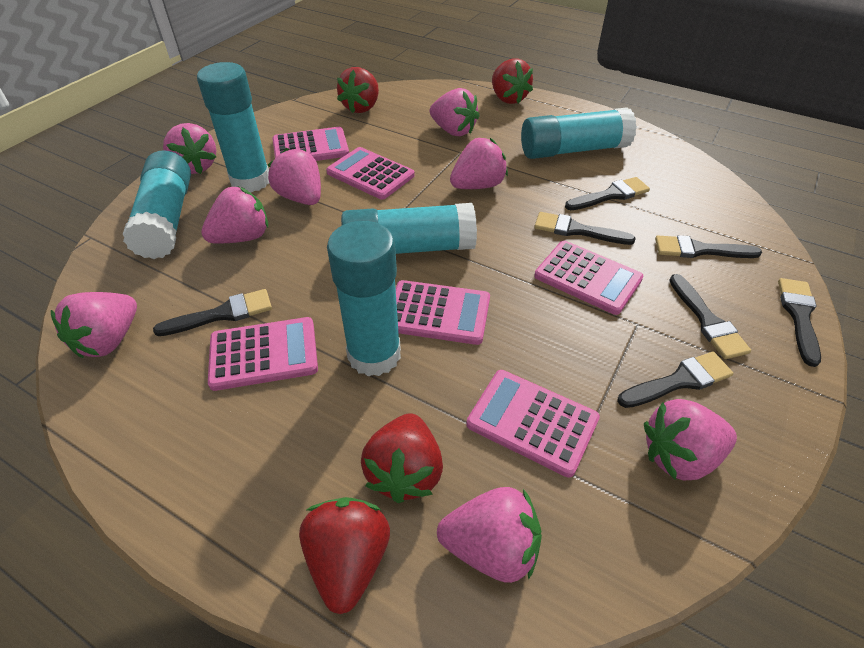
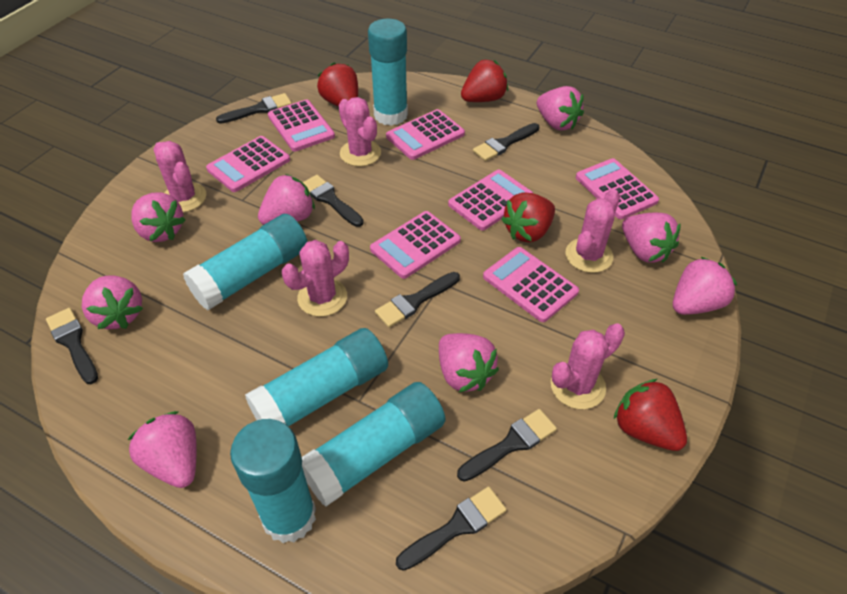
pink cactus: none = 0 -> [154,141,207,212] [282,240,349,317] [338,97,381,166] [551,323,625,409] [566,189,620,273] = 5
pink calculator: [208,317,318,391] [272,127,349,161] [326,147,415,200] [396,280,490,345] [466,370,600,477] [534,241,643,315] = 6 -> [206,136,290,192] [268,100,335,152] [370,211,461,279] [386,109,465,160] [448,170,533,231] [483,247,579,322] [576,158,659,219] = 7

